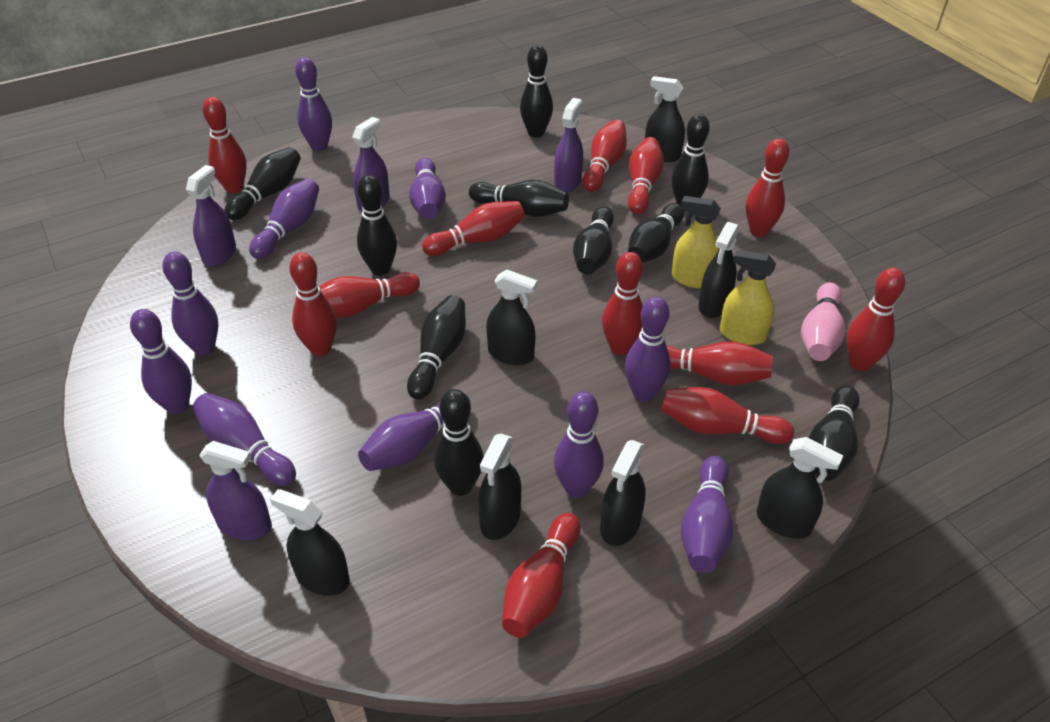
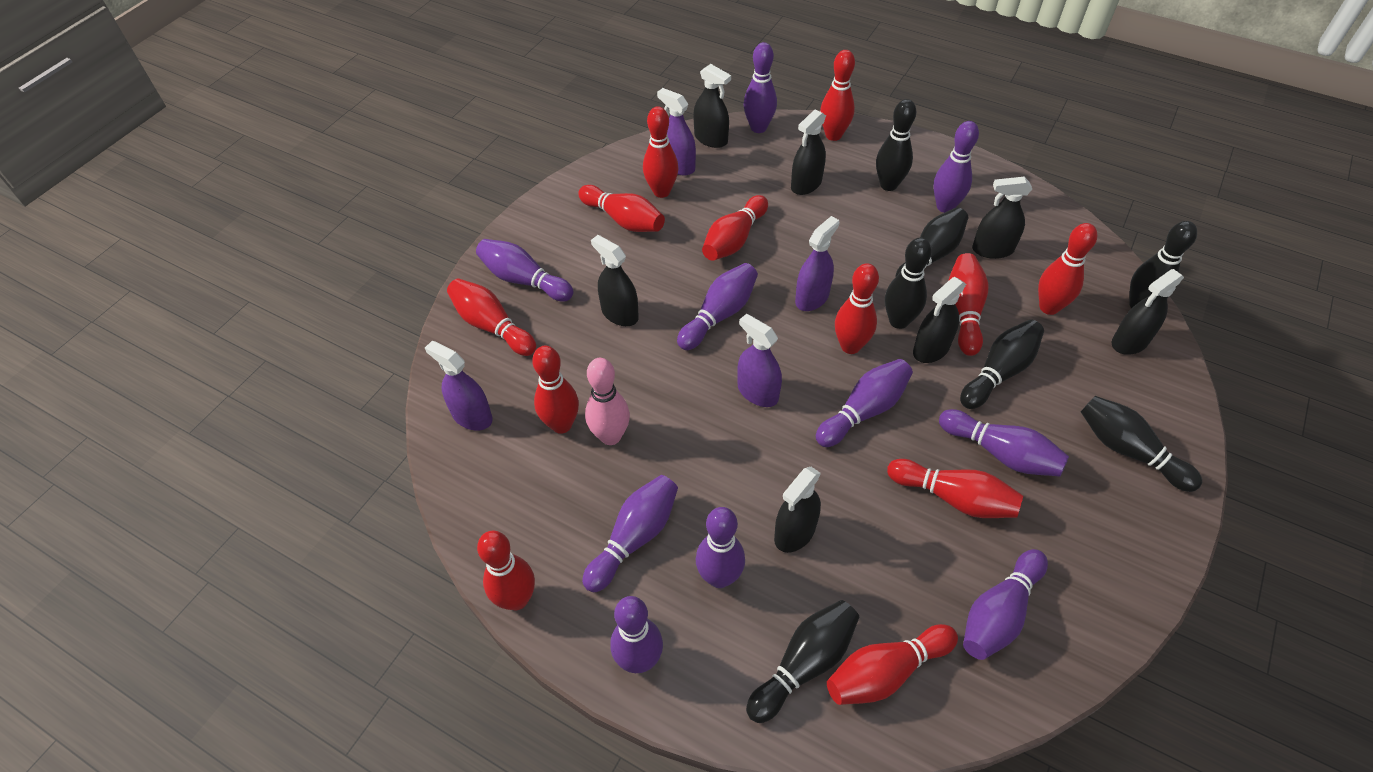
black bowling pin: [225,147,301,220] [357,175,397,276] [407,295,466,400] [434,389,484,496] [469,180,569,217] [520,45,553,138] [573,207,614,274] [628,203,684,263] [671,114,710,211] [809,385,860,481] = 10 -> [746,600,859,723] [876,99,916,191] [885,238,932,329] [895,207,968,277] [960,320,1044,409] [1081,396,1202,492] [1129,221,1197,308] = 7
yellow spray bottle: [672,196,721,288] [720,250,776,345] = 2 -> none = 0

